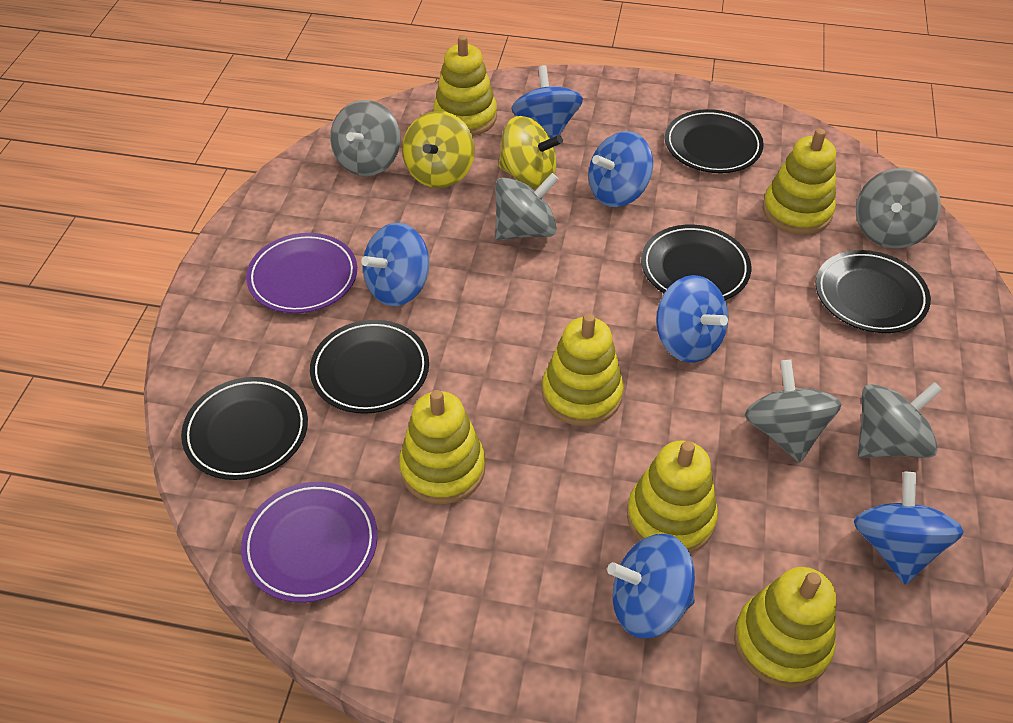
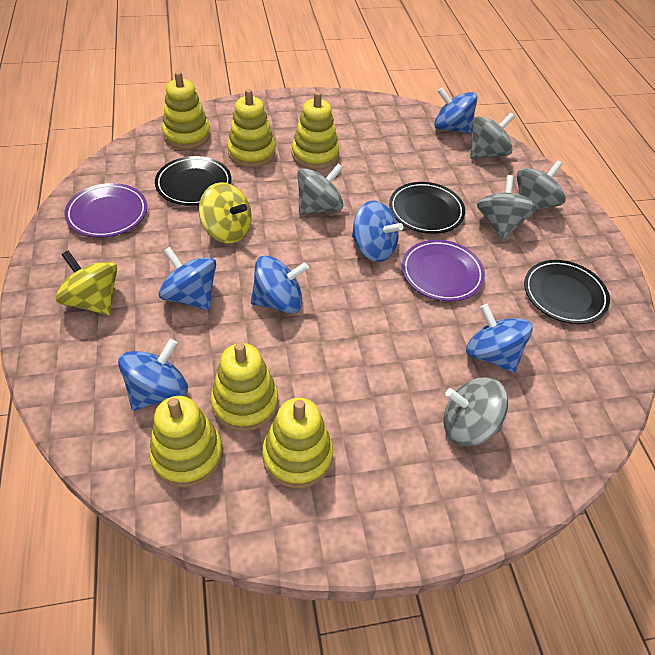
black plate: [181,377,308,480] [310,320,429,414] [641,224,751,300] [665,109,764,173] [816,250,931,333] = 5 -> [155,156,232,206] [389,182,465,234] [524,260,610,324] = 3

